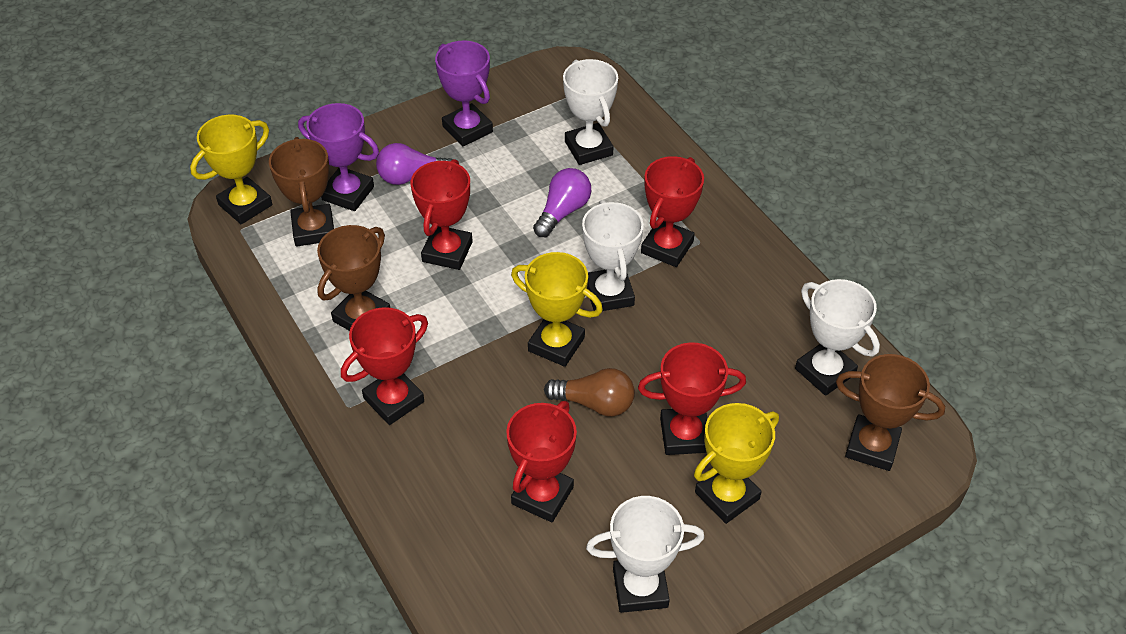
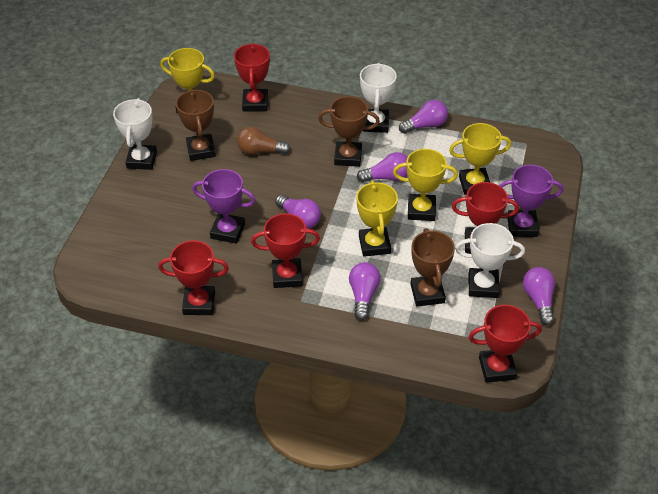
purple light bulb: [376,143,453,185] [533,168,591,237] = 2 -> [275,195,321,229] [349,262,381,320] [357,152,408,182] [399,100,448,134] [523,267,555,325] = 5
white trophy: [563,59,618,165] [582,200,644,311] [586,496,705,613] [795,279,880,396] = 4 -> [113,98,157,170] [360,63,397,133] [455,223,525,298] = 3
yellow trophy: [190,115,272,224] [511,252,603,367] [694,403,779,524] = 3 -> [160,48,215,113] [357,181,398,257] [393,149,458,221] [449,123,511,195] = 4

